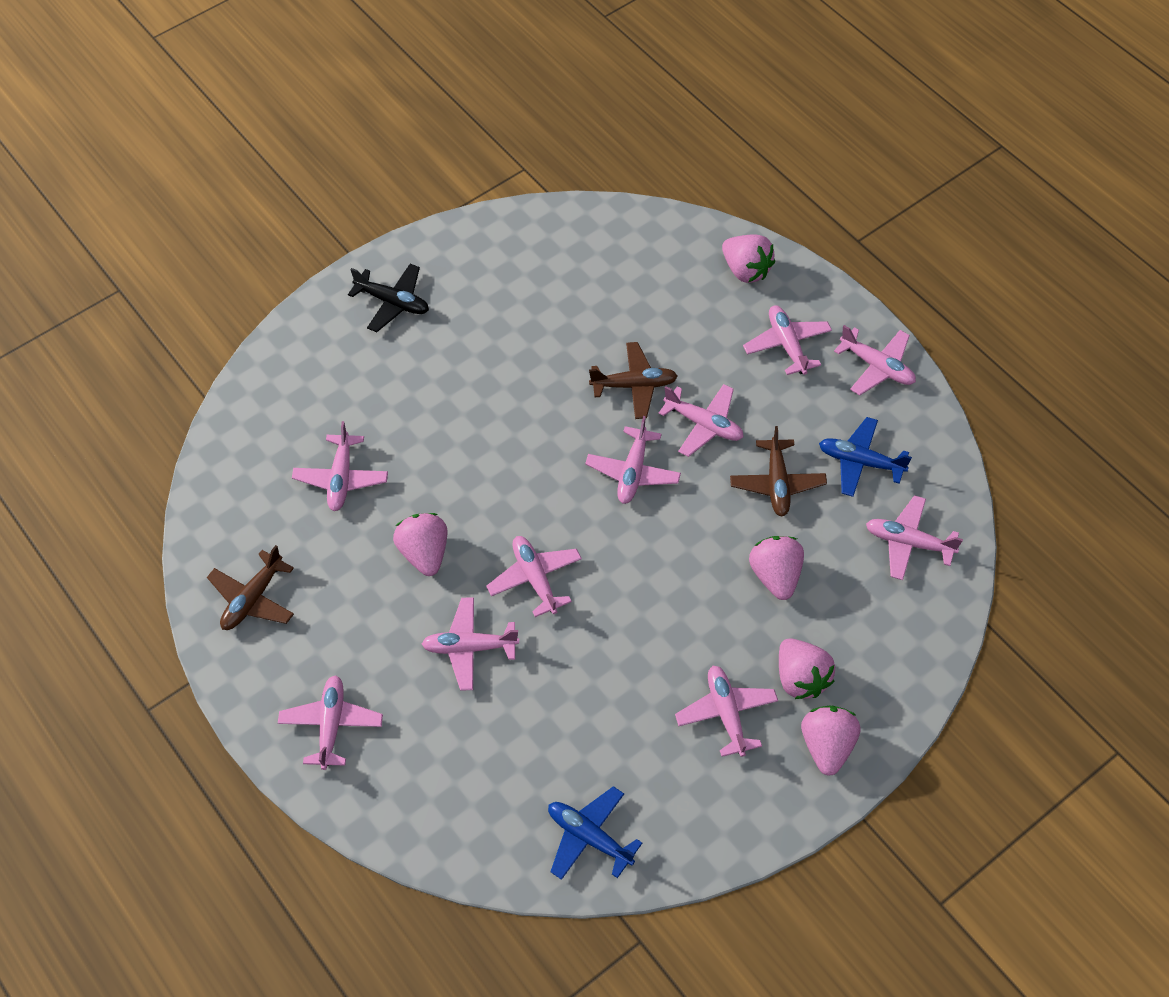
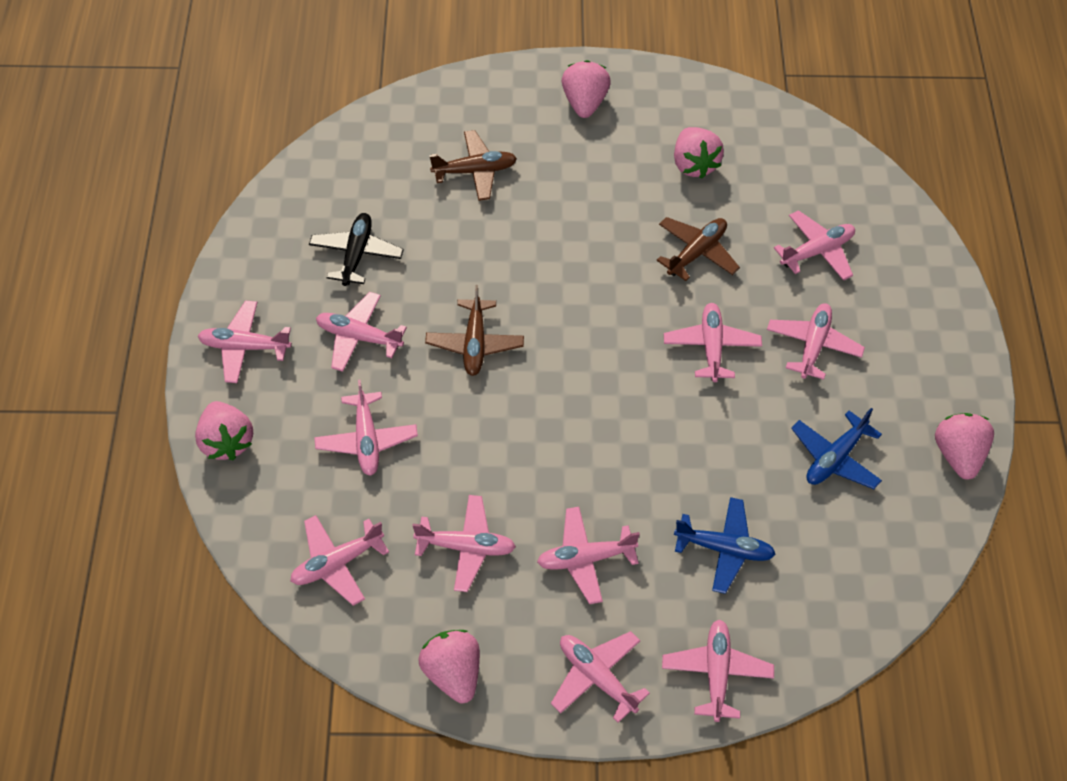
pink plane: [278,675,383,770] [292,421,388,511] [422,597,519,691] [486,536,582,617] [585,416,681,504] [659,384,744,457] [675,666,778,757] [743,305,832,375] [834,325,916,395] [866,495,963,580] = 10 -> [198,300,292,383] [290,515,389,606] [314,379,418,476] [316,292,407,372] [412,495,516,592] [537,507,640,604] [551,631,650,723] [662,620,774,722] [664,303,762,382] [767,303,865,380] [774,210,855,281] = 11

